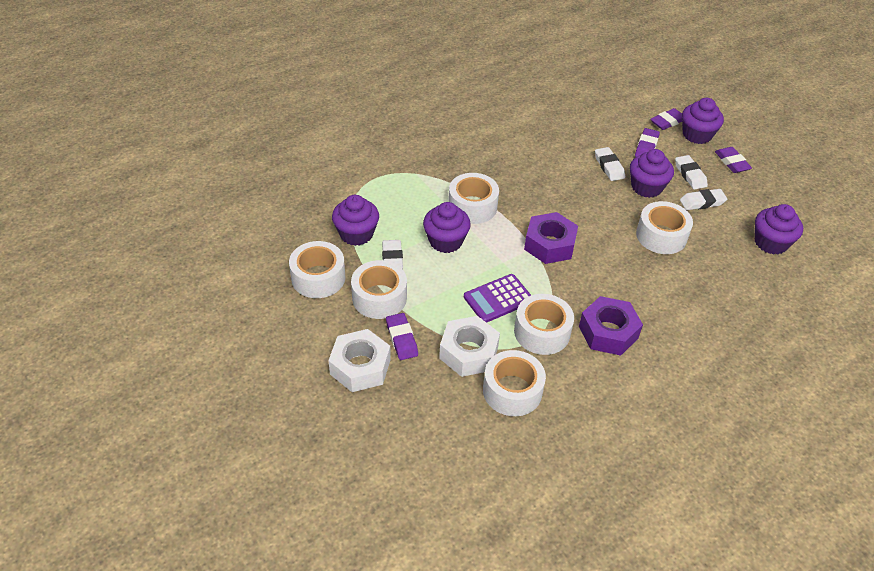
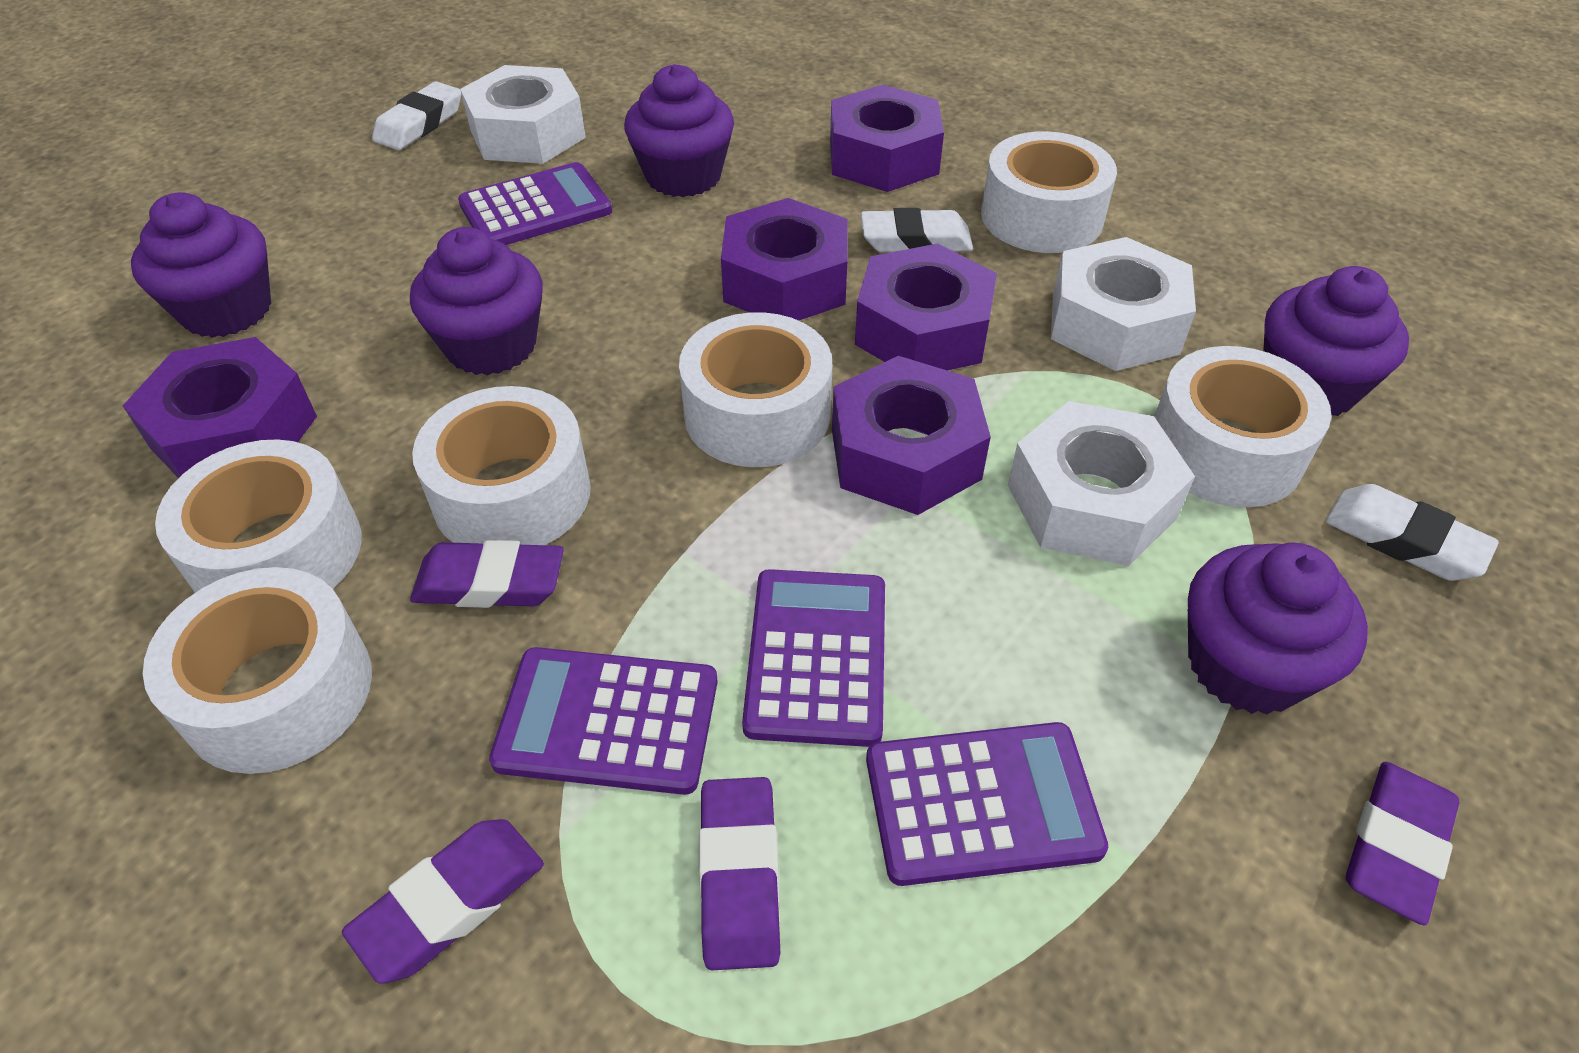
purple calculator: [464,274,531,323] = 1 -> [458,162,612,245] [489,647,717,795] [742,569,885,747] [866,722,1108,886] = 4
purple nut: [524,212,578,264] [579,296,643,356] = 2 -> [123,337,317,478] [721,198,848,321] [830,85,944,192] [832,356,991,515] [855,243,997,370] = 5
white eraser: [382,240,403,269] [595,147,625,181] [675,155,708,190] [680,189,727,210] = 4 -> [372,81,462,150] [861,208,973,253] [1325,484,1499,581] = 3
white nut: [328,329,391,392] [439,316,500,377] = 2 -> [460,65,586,164] [1008,401,1195,566] [1051,237,1196,371] = 3

